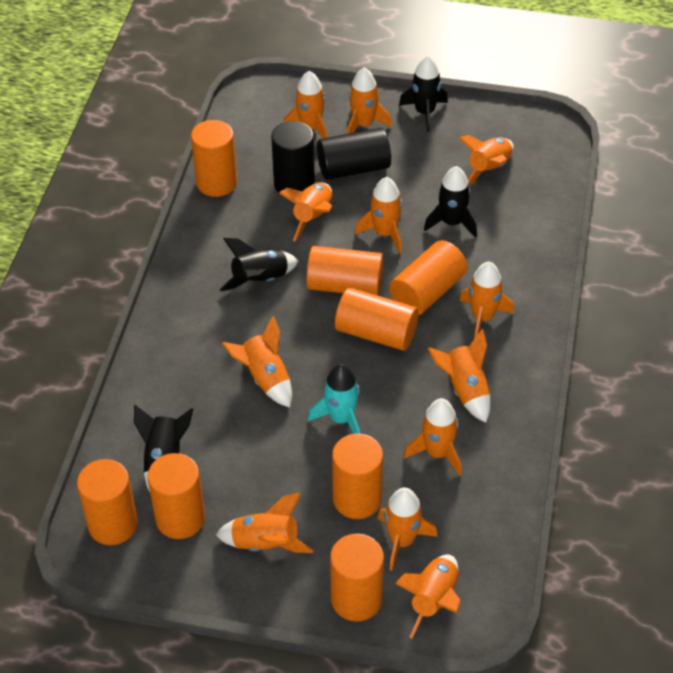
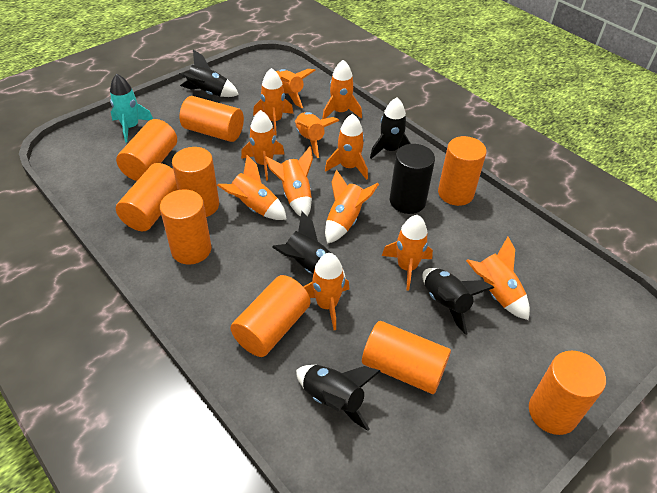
black cylinder: [271,121,315,193] [317,128,391,180] = 2 -> [390,144,435,214] = 1
black rocket: [134,405,193,492] [220,238,299,291] [399,56,448,132] [424,166,477,238] = 4 -> [179,50,239,97] [272,211,346,279] [296,365,381,431] [370,97,411,159] [422,268,494,335] = 5
orange cylinder: [77,459,138,545] [147,453,205,539] [191,120,237,197] [306,246,383,296] [330,534,384,622] [332,434,383,519] [335,288,419,351] [389,240,467,315] = 8 -> [116,119,177,181] [116,163,178,231] [160,189,211,265] [172,147,219,217] [180,96,244,142] [231,275,310,357] [362,321,451,394] [438,136,487,206] [529,351,606,435] = 9

